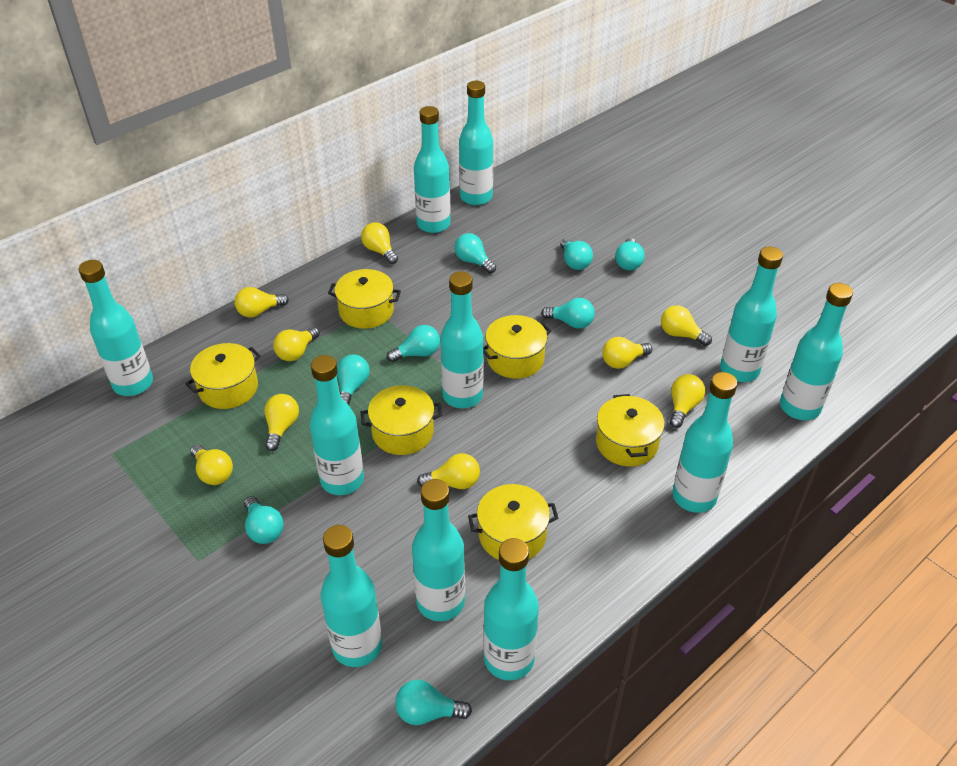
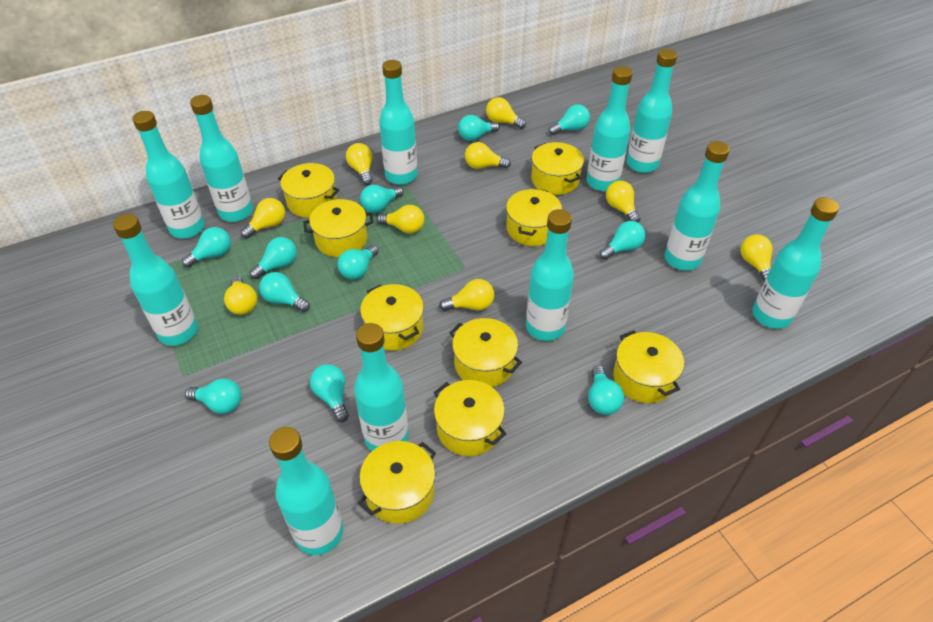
turquoise light bulb: [244,496,284,544] [337,354,370,405] [387,325,440,362] [395,680,472,725] [454,233,496,273] [541,298,595,329] [560,238,593,270] [615,238,645,270] = 8 -> [182,227,231,268] [185,378,242,414] [250,237,297,279] [259,272,310,312] [310,364,349,422] [337,245,379,280] [360,185,404,213] [458,115,500,141] [548,104,590,135] [588,365,624,415] [599,221,646,260] = 11
yellow pot: [185,343,261,409] [328,269,401,329] [361,385,442,455] [468,484,558,560] [483,315,551,379] [596,394,665,466] = 6 -> [278,163,340,218] [304,199,373,257] [358,441,436,524] [360,284,424,351] [434,380,506,456] [449,318,522,387] [506,189,562,246] [531,142,584,195] [613,330,684,403] = 9

